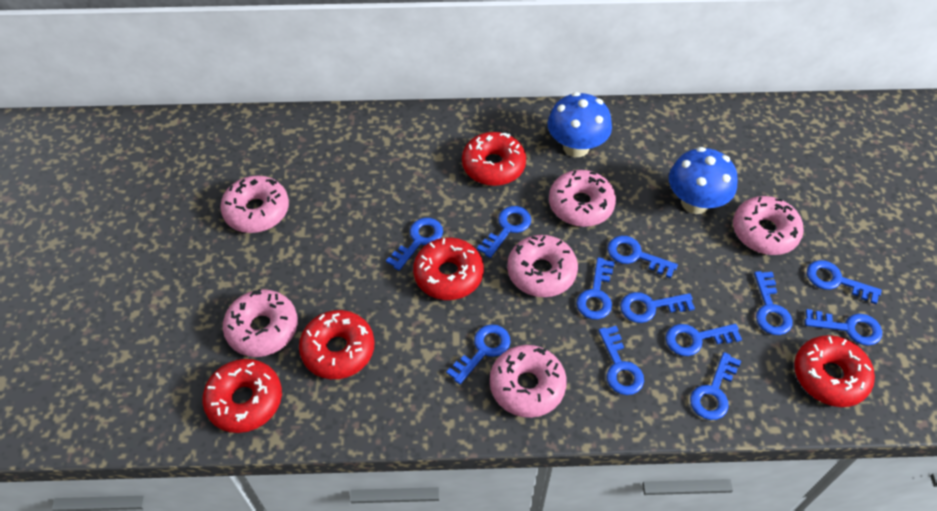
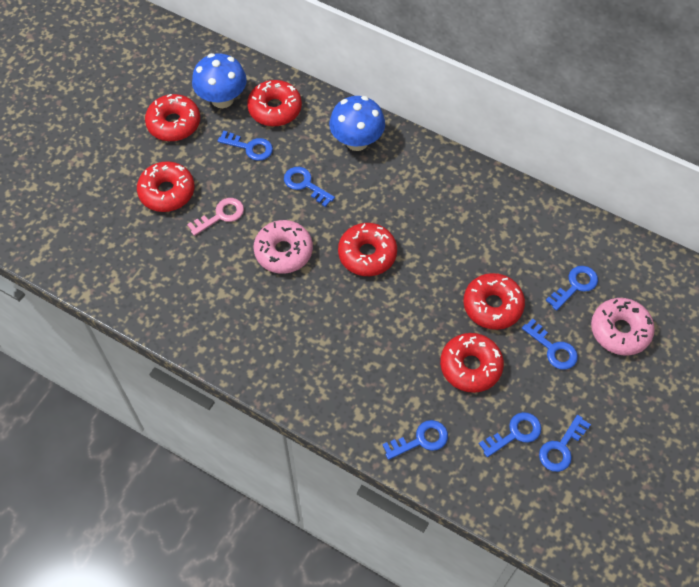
blue key: [386,218,443,271] [446,324,511,384] [477,206,531,258] [577,257,615,320] [598,326,644,395] [608,236,678,278] [620,292,695,323] [666,324,742,356] [690,352,741,420] [754,271,793,335] [805,309,882,346] [807,260,882,304] = 12 -> [218,131,273,161] [284,167,335,207] [382,420,448,460] [479,412,541,457] [522,318,578,370] [539,415,591,472] [546,266,598,311] = 7
pink donut: [220,176,289,233] [223,289,298,357] [490,345,567,418] [507,235,578,297] [549,170,616,227] [733,196,804,255] = 6 -> [254,220,313,274] [591,298,655,355] = 2
pink key: none = 0 -> [187,198,244,236] = 1
red donut: [202,359,282,433] [299,310,375,379] [413,238,484,300] [462,132,526,186] [794,335,875,407] = 5 -> [137,161,194,212] [145,94,200,141] [247,80,302,126] [338,223,397,276] [440,333,504,393] [464,273,525,330] = 6

